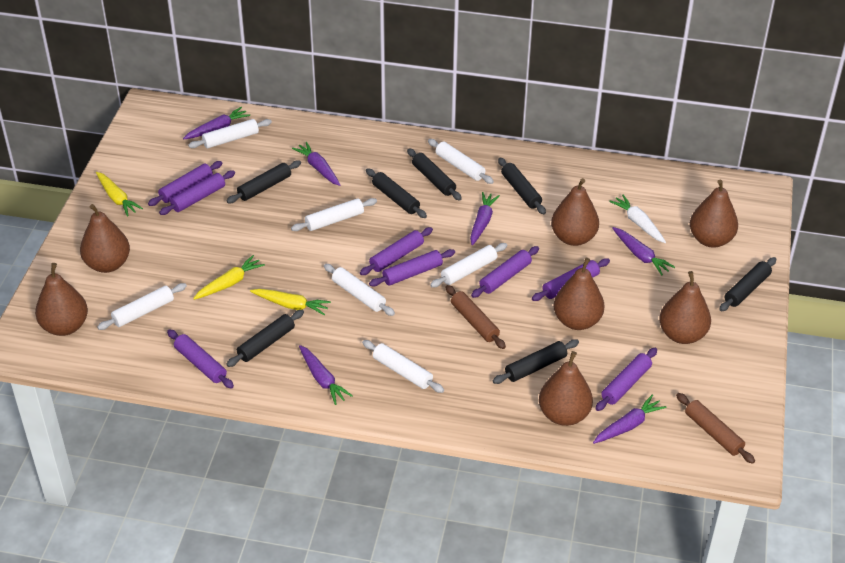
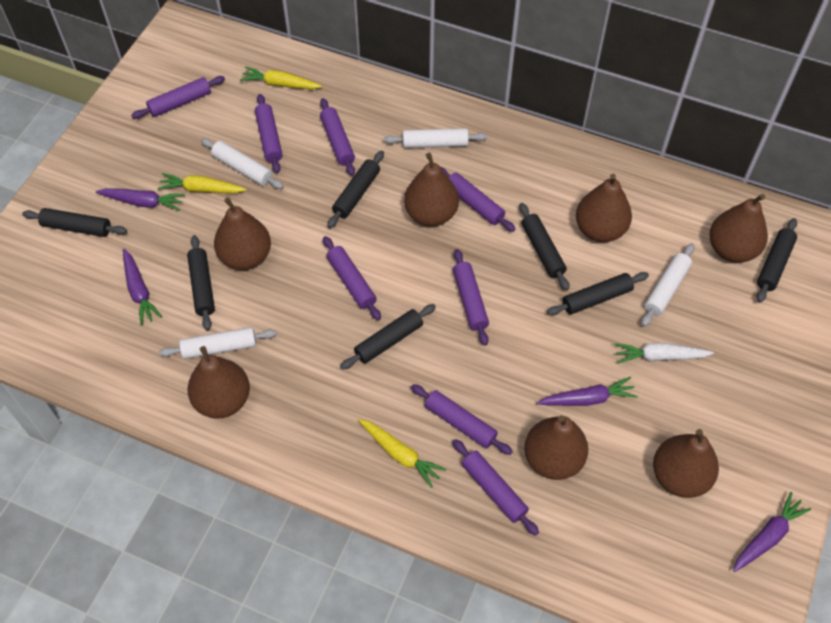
brown rolling pin: [446,285,506,349] [676,393,755,464] = 2 -> none = 0
purple carrot: [183,107,250,139] [292,142,340,186] [299,345,353,405] [470,192,500,245] [593,395,666,444] [612,227,675,275] = 6 -> [96,188,185,211] [123,249,162,325] [537,377,638,406] [733,492,811,572] = 4
white rolling pin: [97,283,187,330] [188,119,272,148] [291,198,377,231] [324,264,395,316] [362,340,444,393] [428,139,494,184] [430,243,507,287] = 7 -> [159,327,276,359] [201,138,284,189] [384,128,487,148] [641,243,695,327] = 4

